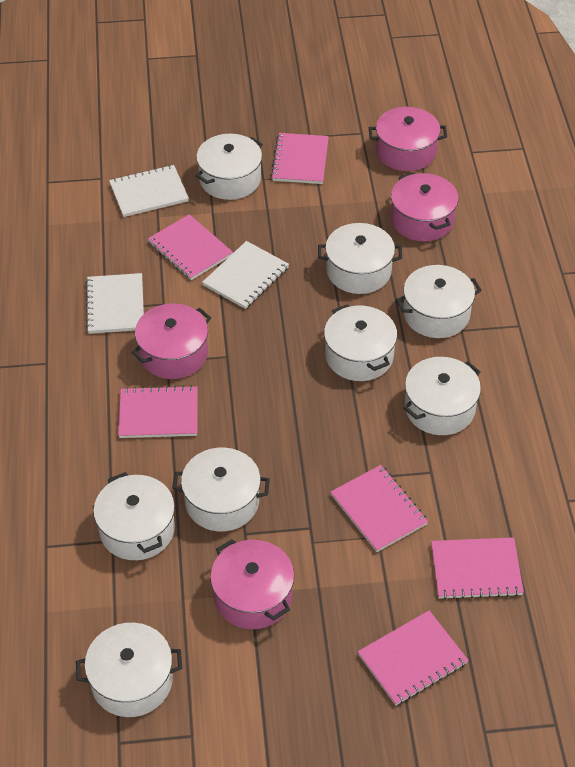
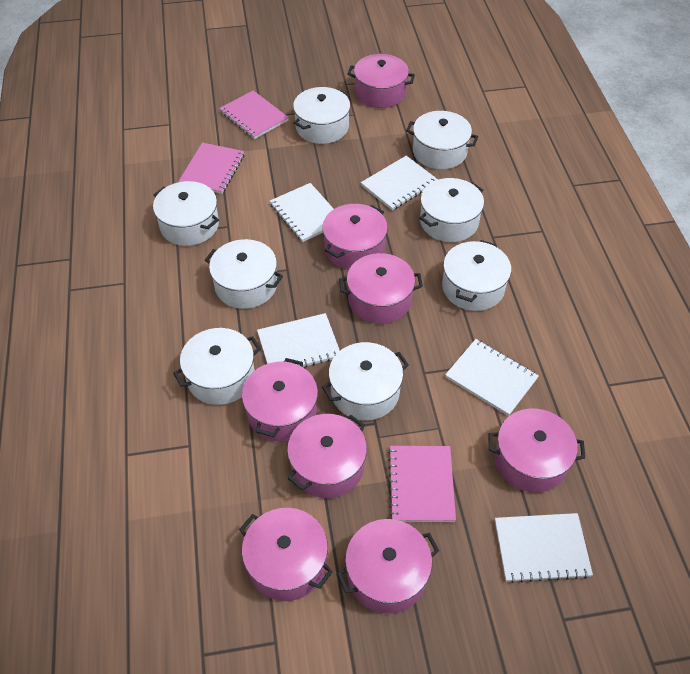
pink notebook: [118,385,198,438] [148,214,233,280] [271,133,329,184] [331,465,428,552] [358,610,469,705] [431,537,524,600] = 6 -> [178,142,244,194] [219,90,289,139] [388,446,456,522] = 3
pink pot: [132,304,211,379] [210,539,294,629] [369,107,447,171] [391,173,458,241] = 4 -> [239,508,333,601] [242,358,318,441] [287,414,367,498] [322,204,388,270] [337,519,439,614] [339,253,423,324] [348,54,415,108] [489,409,585,493] = 8
white notebook: [86,273,144,334] [109,165,189,217] [202,241,289,309] = 3 -> [257,313,340,367] [270,183,334,242] [361,156,438,210] [445,339,539,416] [495,513,593,583] = 5

